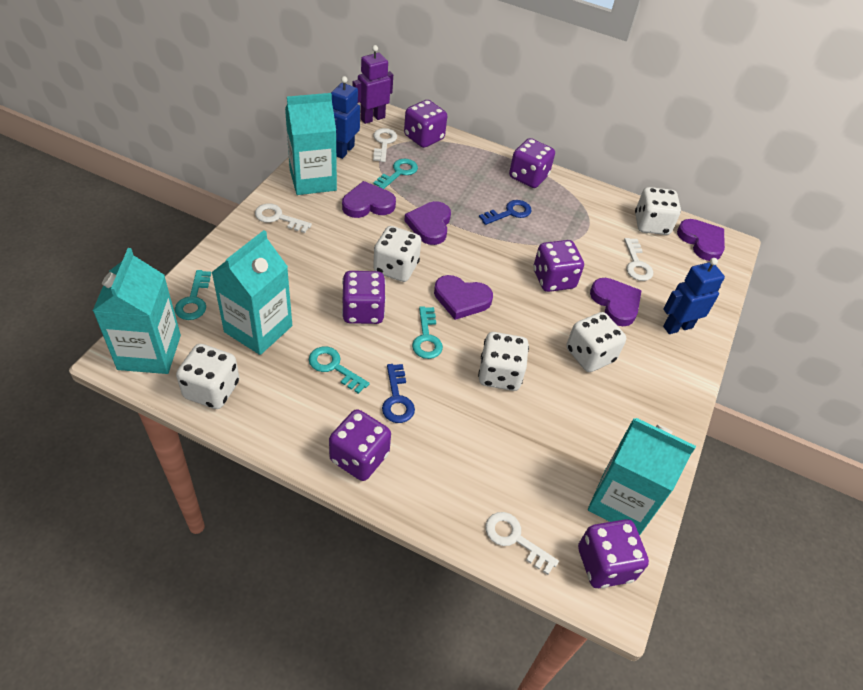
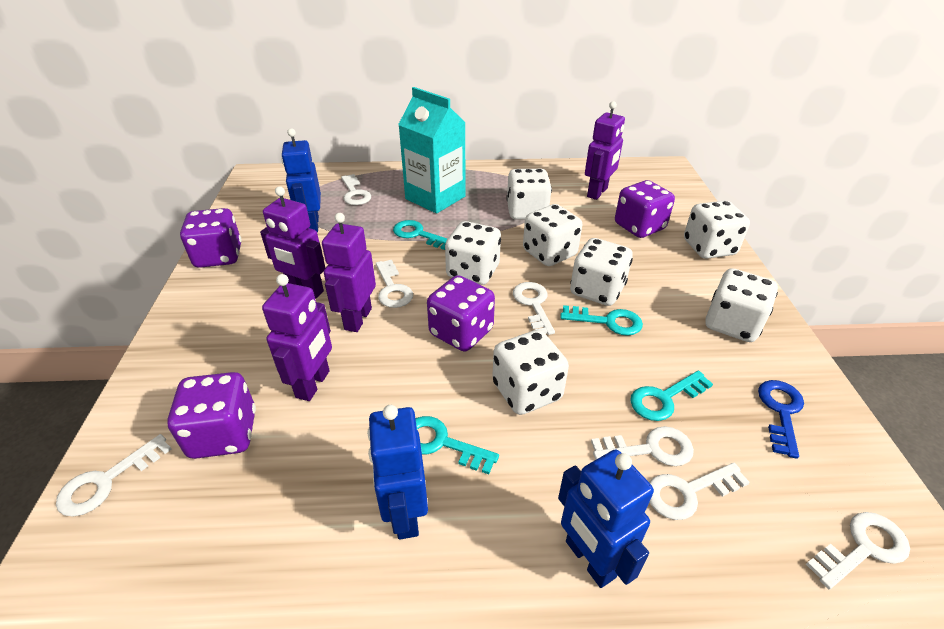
blue key: [382,364,415,423] [479,200,532,225] = 2 -> [758,380,804,459] = 1
blue robot: [331,76,360,159] [663,258,725,334] = 2 -> [281,128,321,232] [367,405,428,539] [558,449,654,588] = 3
purple dice: [329,409,391,481] [342,271,386,324] [404,100,447,148] [509,138,555,188] [533,240,584,292] [578,519,649,588] = 6 -> [167,372,256,459] [180,208,242,268] [427,275,495,351] [615,180,675,238] = 4
purple heart: [342,181,396,218] [404,201,451,245] [434,275,493,320] [590,278,642,326] [677,219,725,261] = 5 -> none = 0
purple robot: [353,45,393,124] = 1 -> [260,186,325,299] [262,274,332,401] [322,213,376,332] [585,101,625,200] = 4
turquoise carton: [93,248,181,374] [211,230,292,355] [285,93,337,195] [588,418,696,536] = 4 -> [398,87,466,214] = 1
white dice: [176,344,240,409] [373,226,421,282] [478,332,529,391] [566,312,626,372] [635,187,681,235] = 5 -> [445,221,501,285] [492,330,569,415] [506,169,552,220] [523,204,582,266] [570,238,633,306] [684,201,750,259] [705,268,778,342] = 7
white key: [255,203,312,233] [373,128,397,162] [485,512,559,575] [624,238,653,281] = 4 -> [56,434,171,517] [341,174,371,205] [376,260,413,308] [513,282,555,335] [591,426,694,466] [649,463,750,520] [806,512,910,589] = 7

